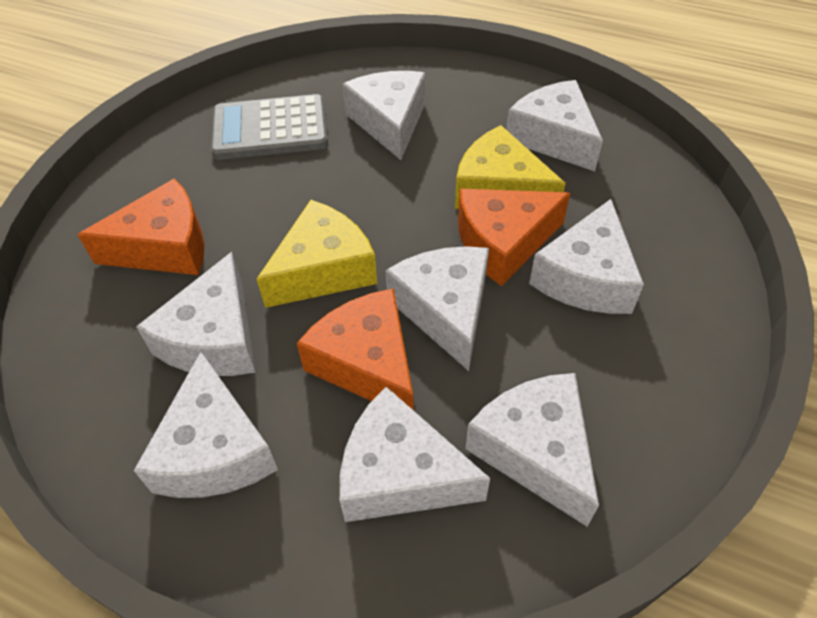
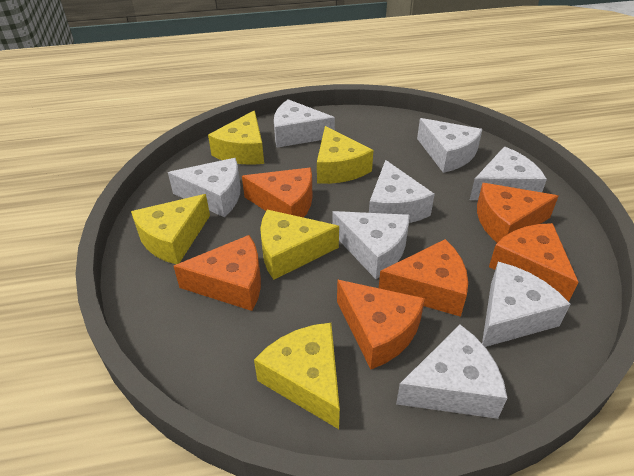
grey calculator: [211,94,328,160] = 1 -> none = 0
orange cheese: [77,178,205,275] [297,288,414,410] [458,189,570,286] = 3 -> [173,235,261,311] [242,168,313,218] [337,280,425,370] [379,239,468,317] [477,183,558,243] [489,223,578,302] = 6
yellow cheese: [257,200,377,308] [455,125,566,209] = 2 -> [131,194,210,264] [208,110,264,165] [254,323,340,429] [260,210,339,280] [317,126,373,184] = 5

